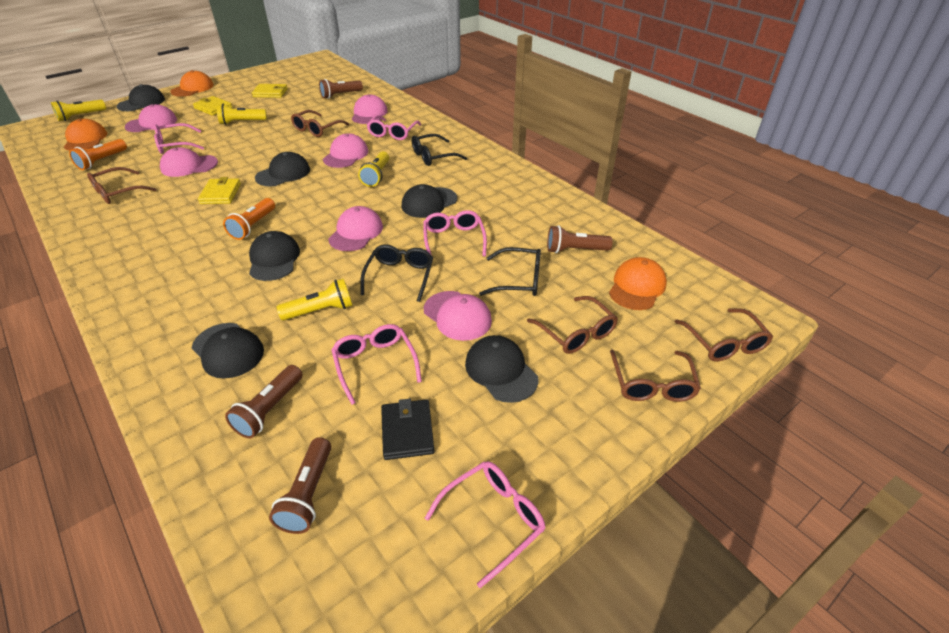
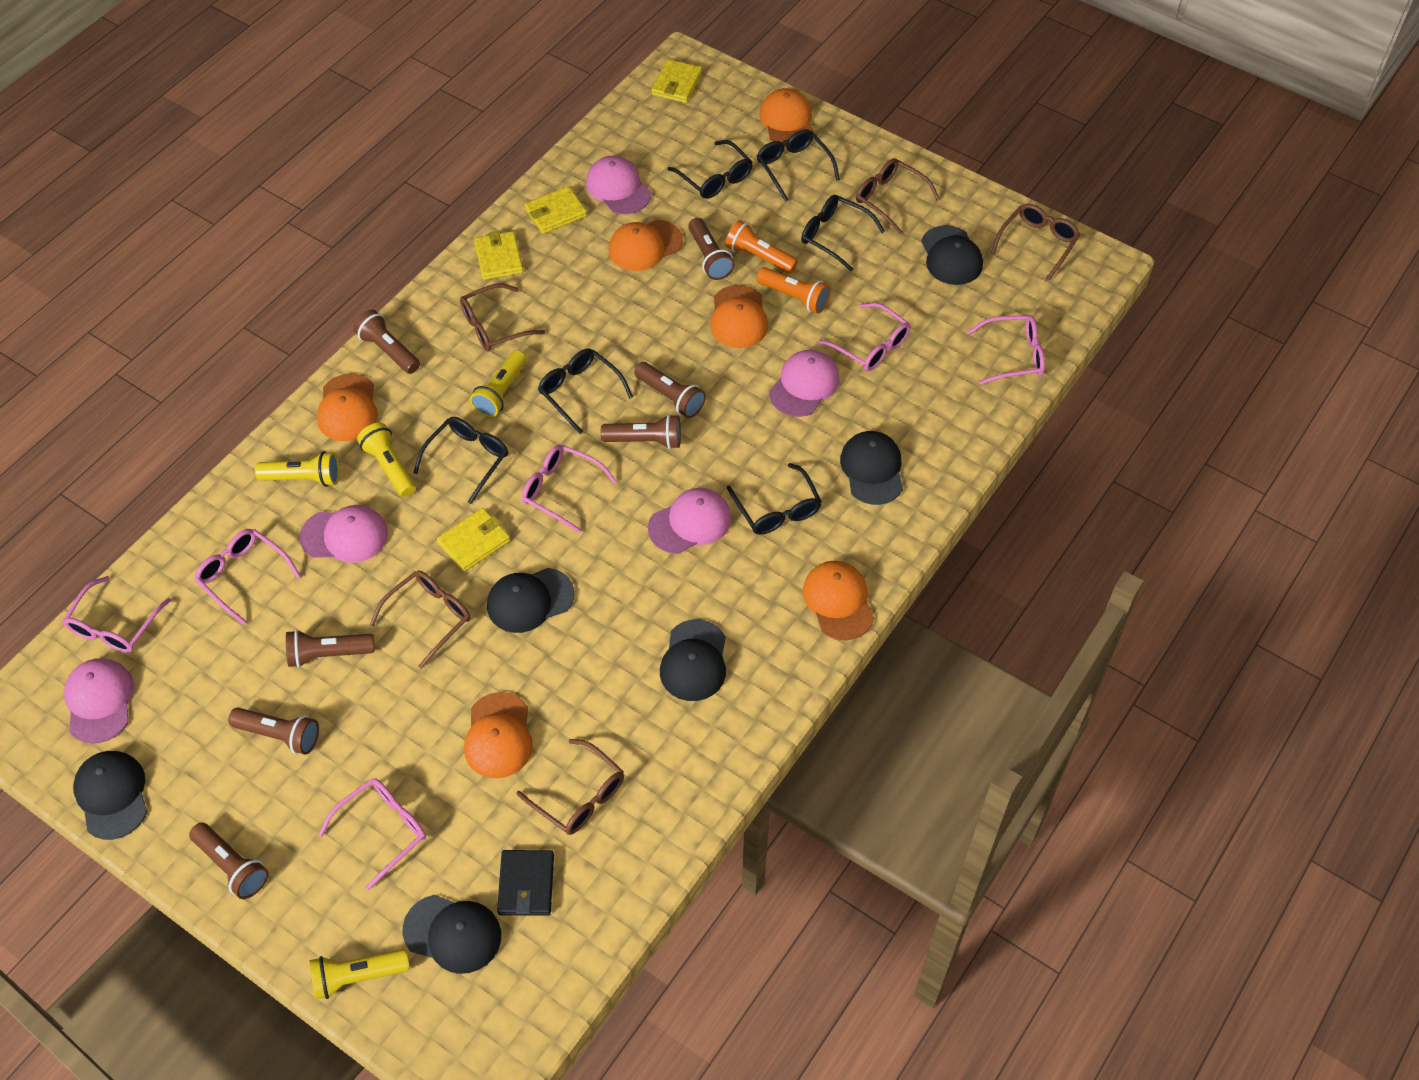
black glasses: [360,245,433,302] [412,134,467,166] [479,247,541,296] = 3 -> [414,417,508,504] [538,349,633,434] [667,140,753,199] [727,463,822,535] [757,130,840,202] [801,195,885,272] = 6
brown flashlight: [225,365,303,439] [269,437,331,534] [319,79,363,99] [547,225,613,253] = 4 -> [189,823,269,899] [228,707,319,755] [286,630,374,668] [353,310,420,374] [601,414,681,449] [634,362,706,418] [688,218,735,280] = 7
orange cap: [64,119,107,151] [171,70,214,97] [609,257,667,310] = 3 -> [317,374,378,441] [464,692,533,779] [608,220,683,271] [710,285,768,348] [759,88,814,147] [803,561,874,640] = 6
pink cap: [125,104,177,132] [160,147,218,177] [323,133,368,168] [328,206,383,251] [352,94,388,124] [424,291,492,341] = 6 -> [64,658,134,744] [300,505,388,563] [586,156,651,214] [648,488,731,554] [769,350,840,417] = 5
pink glasses: [154,123,204,154] [331,324,422,405] [367,115,421,140] [423,210,487,256] [425,461,546,588] = 5 -> [62,576,171,653] [194,529,301,625] [318,779,426,890] [522,444,616,533] [819,302,911,371] [968,315,1045,385] = 6
yellow wallet: [193,96,232,116] [198,177,241,204] [252,84,288,98] = 3 -> [437,508,510,572] [474,231,523,280] [525,186,587,234] [651,59,702,103] = 4

